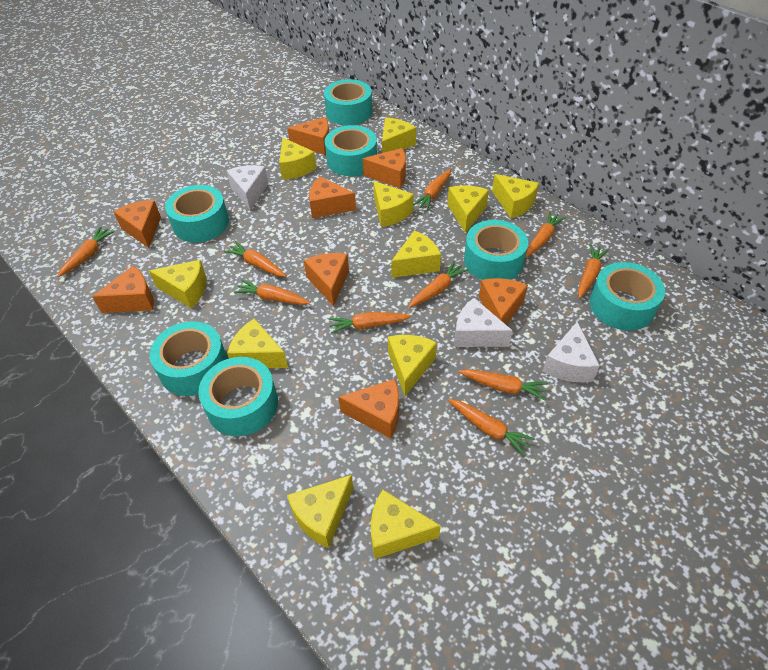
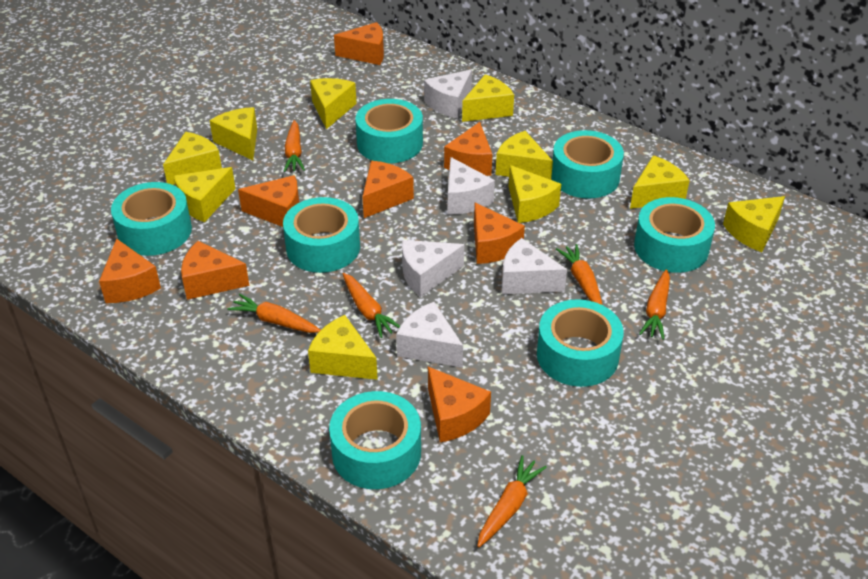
orange carrot: [57,227,115,277] [224,241,286,277] [234,279,311,305] [328,312,411,334] [409,261,468,308] [413,169,451,210] [448,399,535,456] [458,369,548,401] [526,211,566,257] [578,244,609,298] = 10 -> [227,294,321,333] [284,120,305,172] [343,273,400,338] [477,455,547,547] [556,244,602,305] [639,269,670,340] = 6
white cheese: [226,165,268,210] [454,298,513,347] [543,322,600,382] = 3 -> [396,302,463,368] [402,240,465,297] [424,69,472,118] [447,157,495,215] [502,238,567,294] = 5
yellow cheese: [149,260,206,308] [227,318,288,368] [279,137,316,180] [287,475,353,548] [371,490,441,559] [373,181,414,227] [382,118,416,153] [388,335,437,396] [391,230,441,278] [447,185,489,233] [492,174,539,218] = 11 -> [163,132,222,185] [174,167,236,222] [210,107,257,160] [308,315,378,380] [310,78,357,129] [462,74,514,122] [496,131,553,180] [509,165,561,223] [630,156,690,209] [723,196,785,252] = 10

